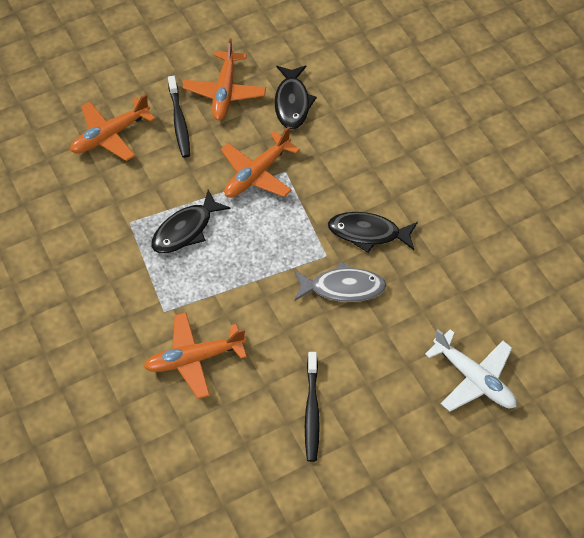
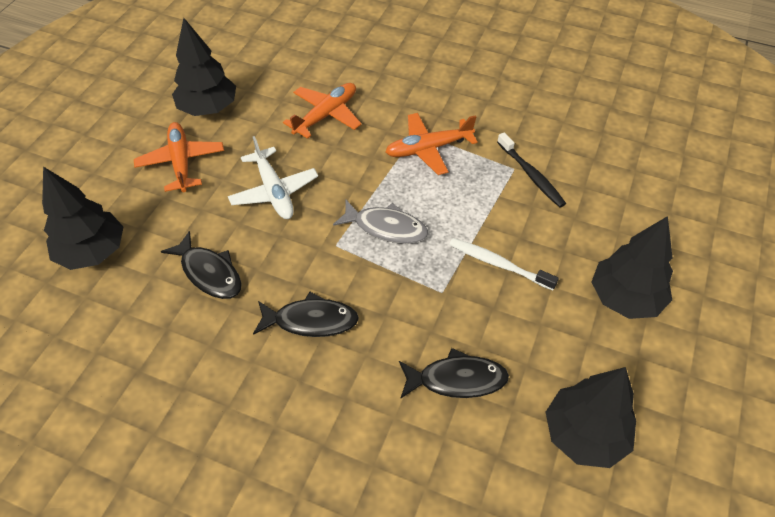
black toothbrush: [168,76,190,158] [305,352,320,462] = 2 -> [497,132,566,207] = 1
black tree: none = 0 -> [42,167,123,270] [172,18,236,116] [546,367,636,468] [592,216,673,319] = 4
orange plane: [70,94,155,161] [144,312,247,399] [183,38,266,120] [221,126,300,198] = 4 -> [134,122,224,192] [283,83,362,139] [385,113,478,175] = 3
white toothbrush: none = 0 -> [449,238,559,290] = 1

